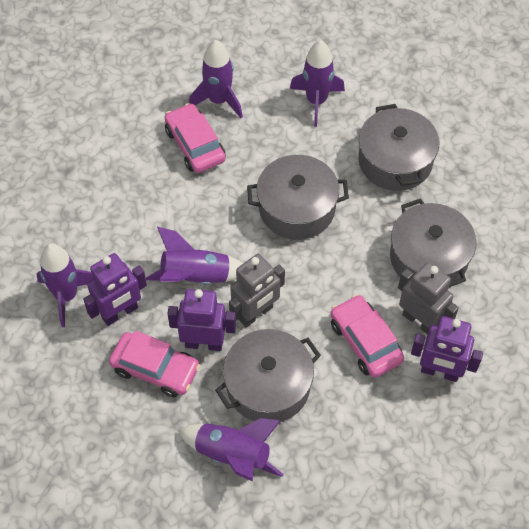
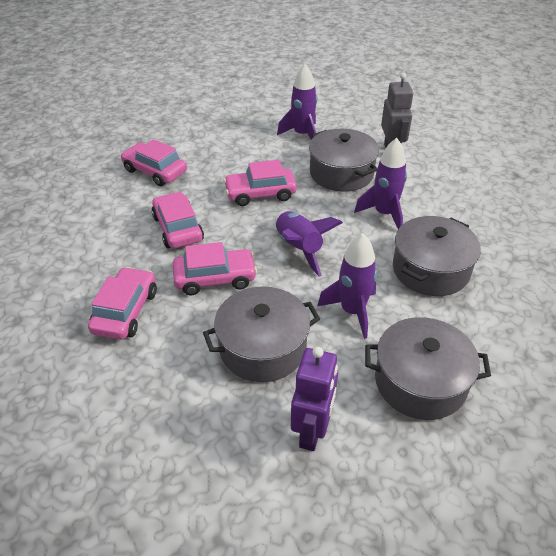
grey robot: [229,254,285,328] [398,262,459,334] = 2 -> [381,72,413,148] = 1
pink car: [109,331,200,398] [165,103,226,173] [330,295,404,378] = 3 -> [88,267,157,340] [121,139,187,186] [152,192,204,248] [173,242,257,295] [224,160,297,206] = 5
purple robot: [83,253,147,326] [167,289,236,351] [411,316,483,382] = 3 -> [291,347,338,451] = 1
purple rocket: [37,243,93,327] [146,227,243,284] [178,418,284,481] [189,40,243,118] [290,40,345,127] = 5 -> [275,211,343,277] [277,64,317,140] [317,233,377,339] [354,138,407,229] = 4

